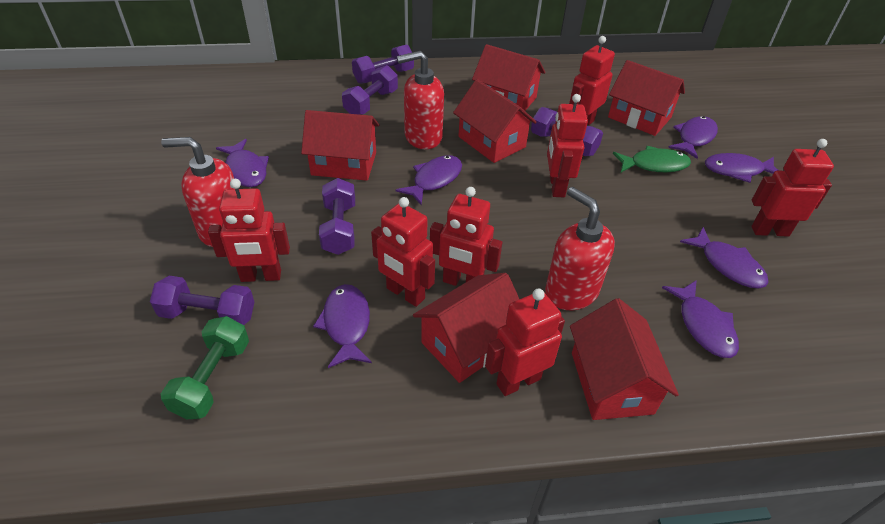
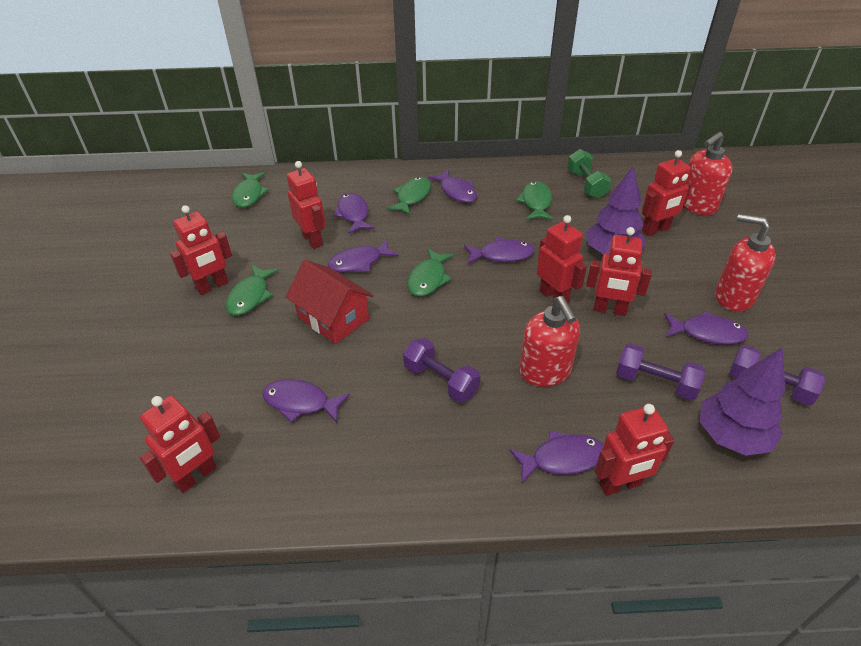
green fish: [613,146,691,172] = 1 -> [225,265,279,316] [232,172,269,208] [386,177,431,215] [407,248,454,296] [516,181,553,220] = 5
purple dumbbell: [150,276,254,325] [319,178,355,255] [342,65,398,115] [352,45,414,84] [531,107,603,156] = 5 -> [403,338,480,403] [616,343,705,400] [730,345,826,405] = 3
purple tree: none = 0 -> [586,166,646,255] [700,347,785,456] = 2
red house: [301,110,379,181] [413,273,519,383] [453,79,537,163] [472,44,545,111] [570,298,679,420] [608,60,685,136] = 6 -> [286,260,373,344] = 1

